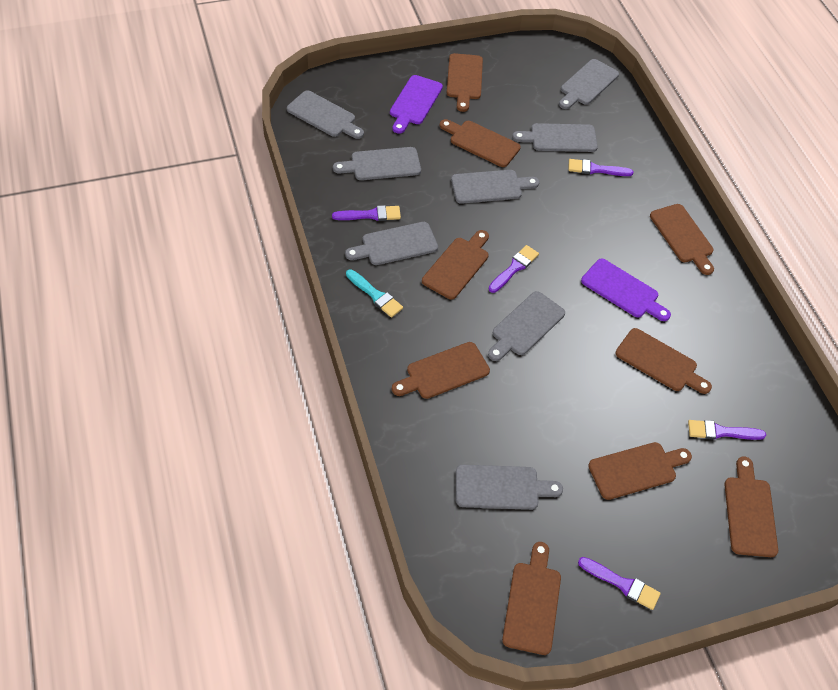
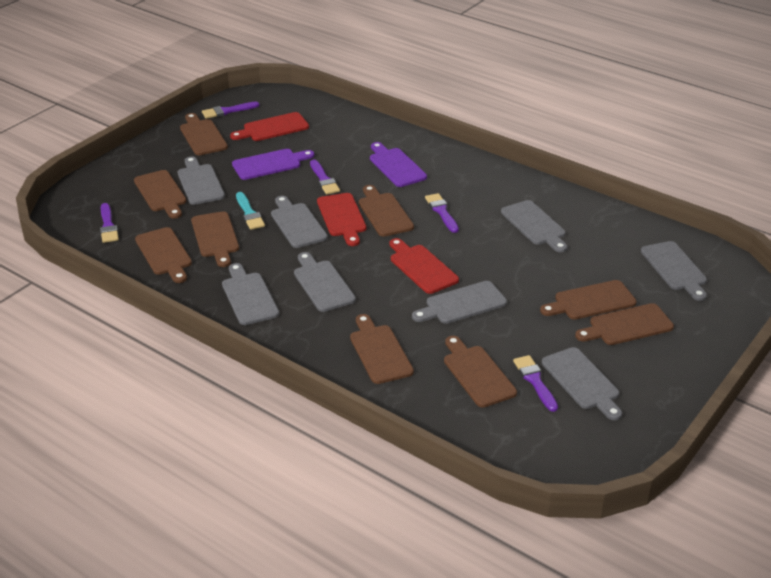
red cutting board: none = 0 -> [230,112,309,141] [317,193,366,246] [389,238,459,294] = 3

